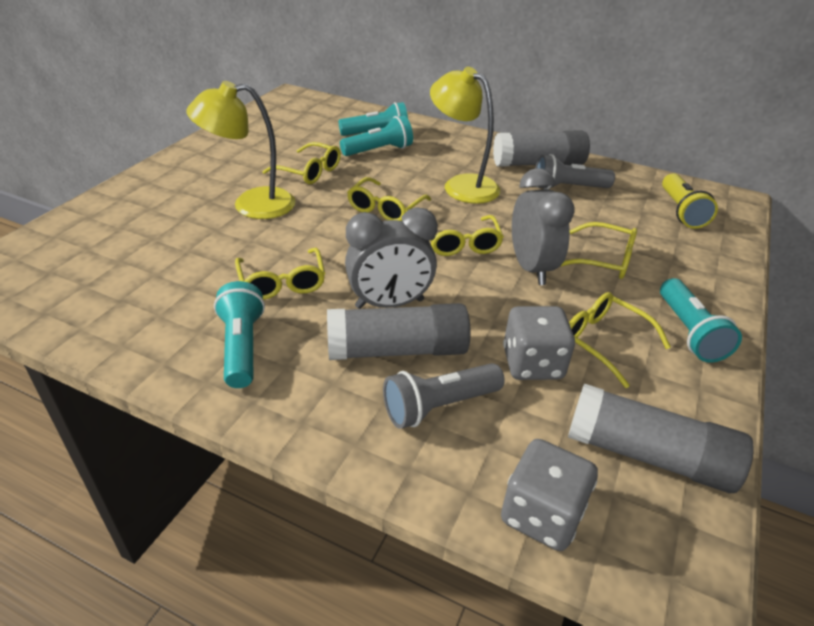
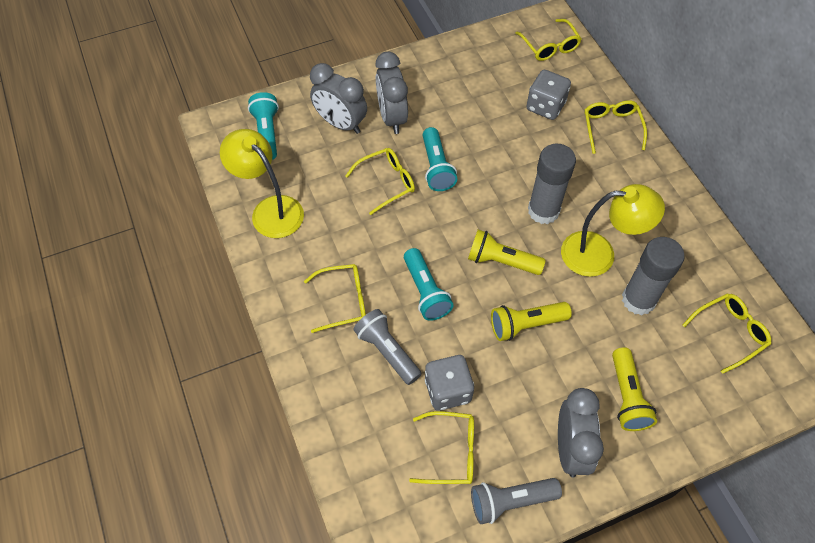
grey clock: [345,207,438,309] [512,168,575,285] = 2 -> [310,63,367,134] [375,52,408,134] [558,388,604,478] = 3
grey glue stick: [327,303,471,360] [493,130,590,167] [568,384,754,493] = 3 -> [528,144,576,224] [622,237,685,315] = 2
turquoise flashlight: [214,281,265,388] [338,102,408,136] [340,115,413,156] [660,278,742,363] = 4 -> [248,92,279,160] [404,248,454,321] [423,127,457,191] = 3
yellow flashlight: [662,173,718,229] = 1 -> [468,230,546,275] [491,302,572,341] [612,347,657,431] = 3

